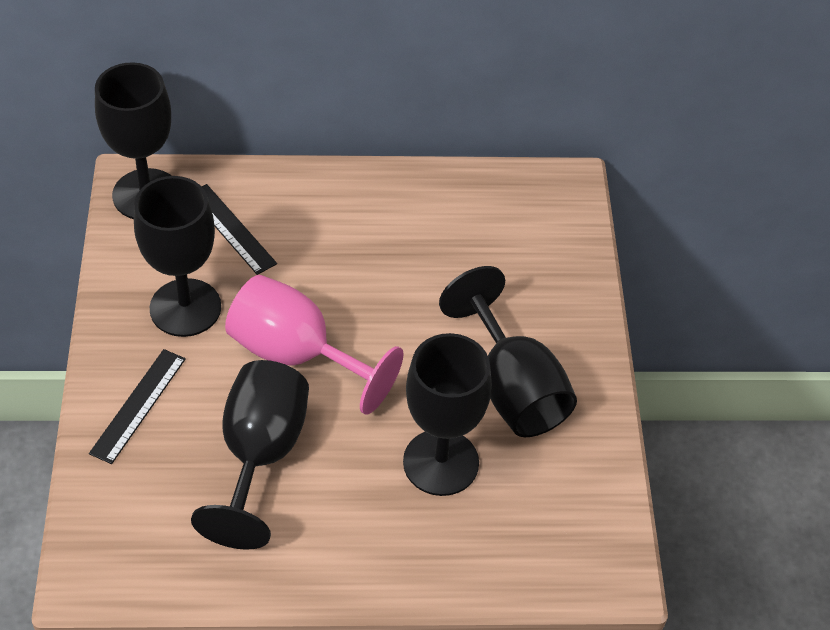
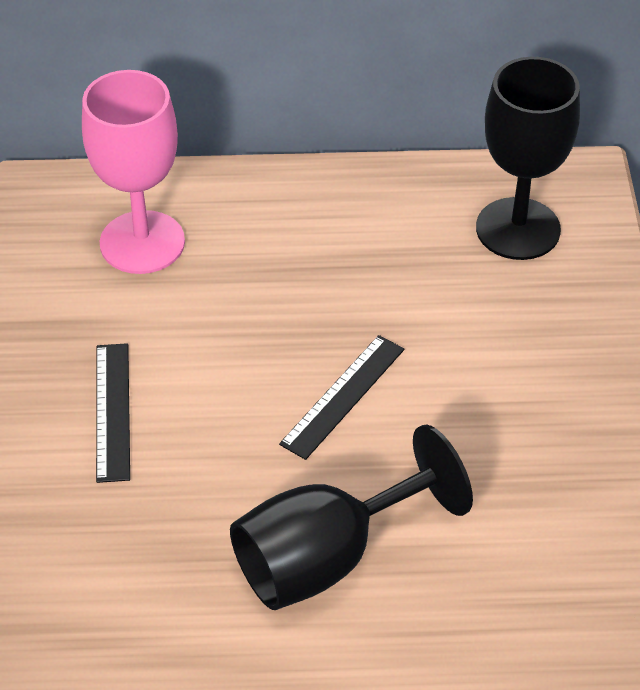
black goblet: [95,62,171,219] [134,176,221,337] [191,360,309,550] [403,333,492,496] [439,266,577,437] = 5 -> [230,424,473,610] [476,57,580,260] = 2

